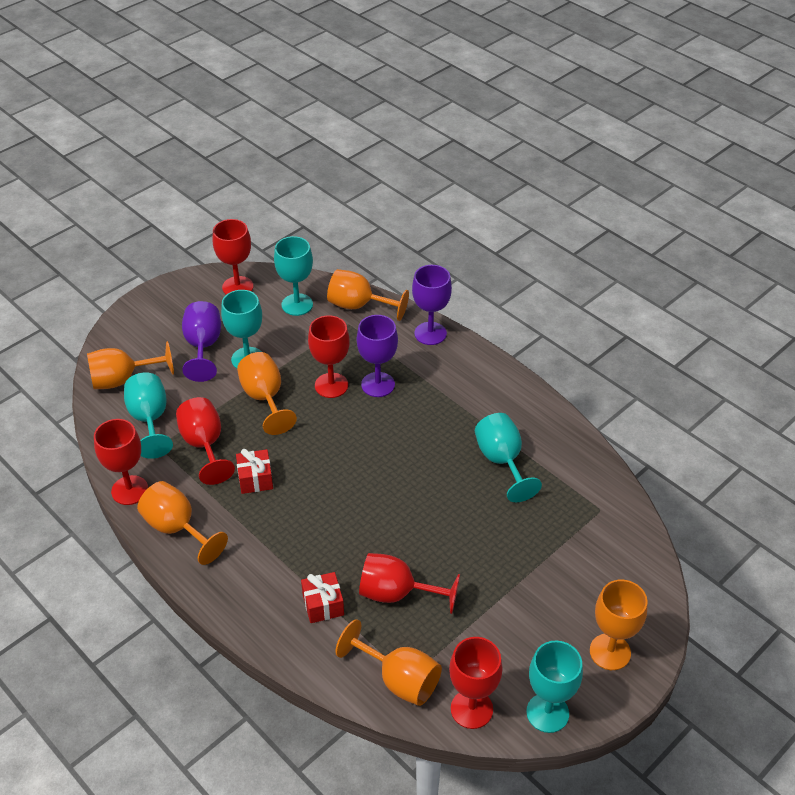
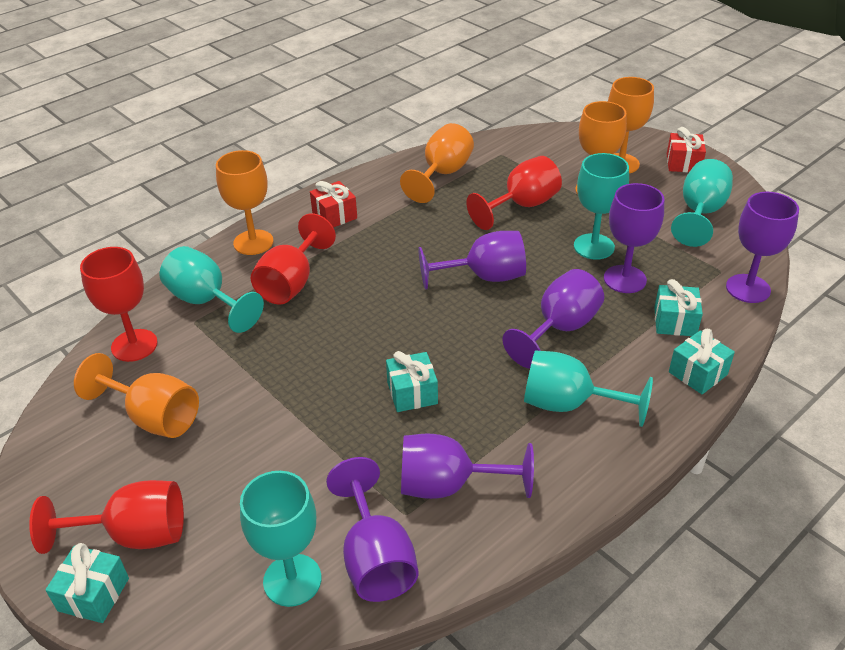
orange goblet: [87,341,174,389] [137,481,228,565] [237,352,297,435] [327,269,409,321] [335,619,442,706] [590,580,648,670] = 6 -> [74,353,199,438] [216,150,274,255] [400,123,474,203] [575,101,627,195] [608,77,654,173] = 5
purple goblet: [182,301,221,382] [357,315,398,397] [412,265,452,345] = 3 -> [326,457,419,602] [401,434,534,499] [418,231,526,289] [503,269,604,369] [604,183,664,293] [726,192,799,303] = 6
red goblet: [94,419,148,505] [176,397,235,485] [213,219,253,295] [308,315,350,398] [359,553,460,614] [449,637,503,729] = 6 -> [29,480,184,554] [80,247,158,362] [251,213,336,305] [466,156,562,230] = 4
turquoise gift: none = 0 -> [45,543,129,623] [386,351,438,412] [654,279,703,336] [669,329,735,394] = 4

